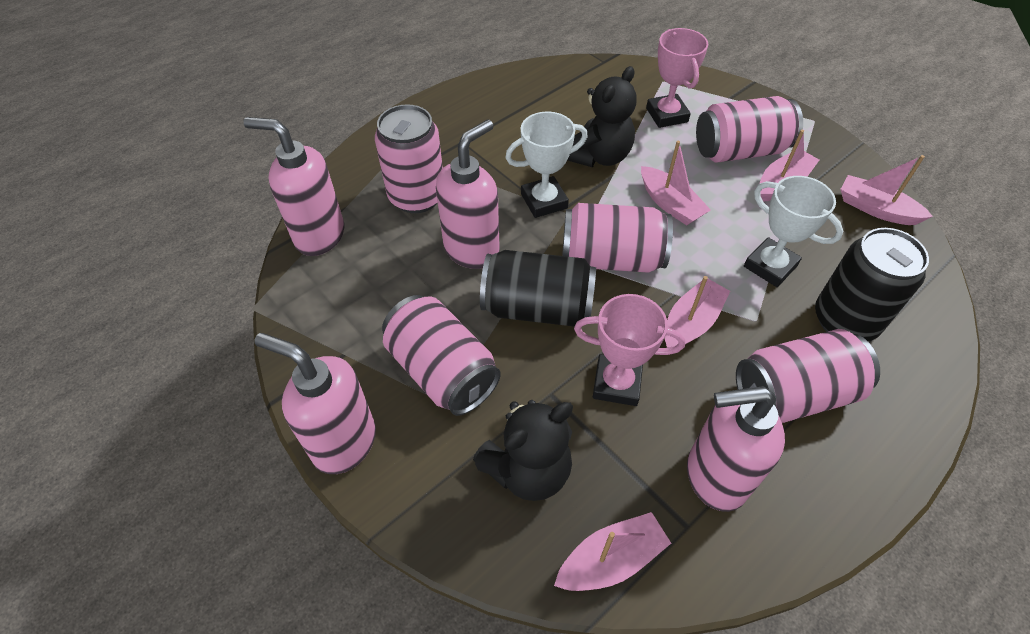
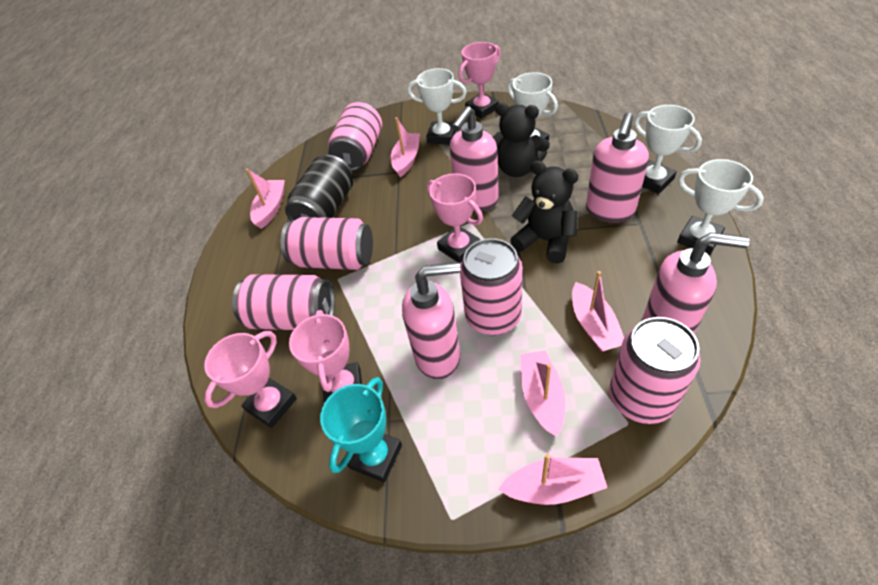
black can: [480,250,596,327] [815,228,929,341] = 2 -> [285,155,353,221] = 1
pink trophy: [574,294,685,406] [646,28,708,128] = 2 -> [204,331,297,428] [289,310,362,403] [427,173,483,263] [458,42,501,118] = 4
turquoise trophy: none = 0 -> [320,377,402,482] = 1
white trophy: [505,111,588,218] [744,176,843,287] = 2 -> [407,68,467,144] [507,72,558,141] [634,105,702,194] [677,159,764,255] = 4

